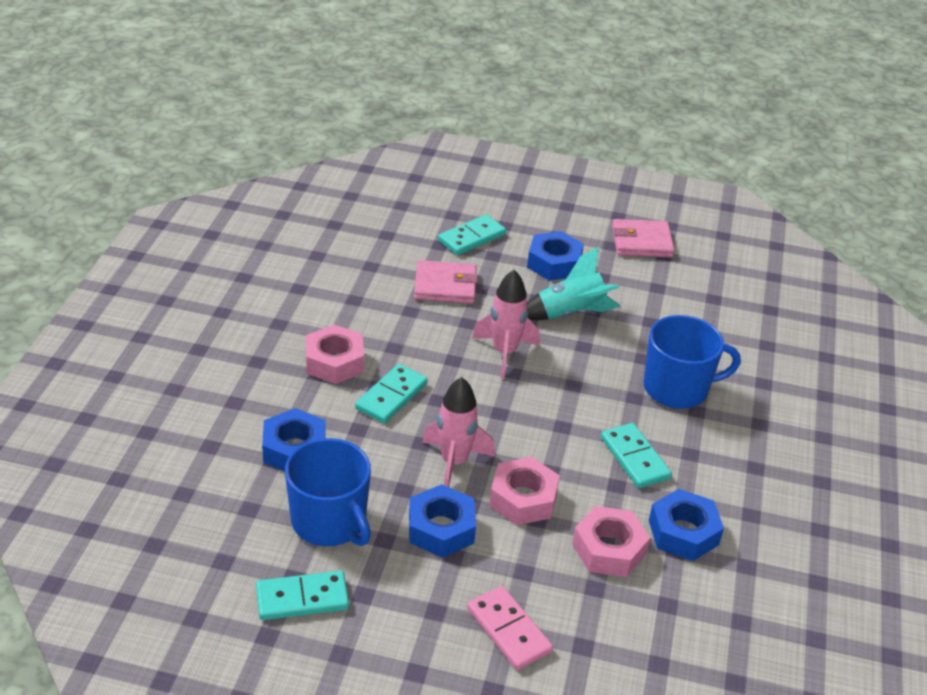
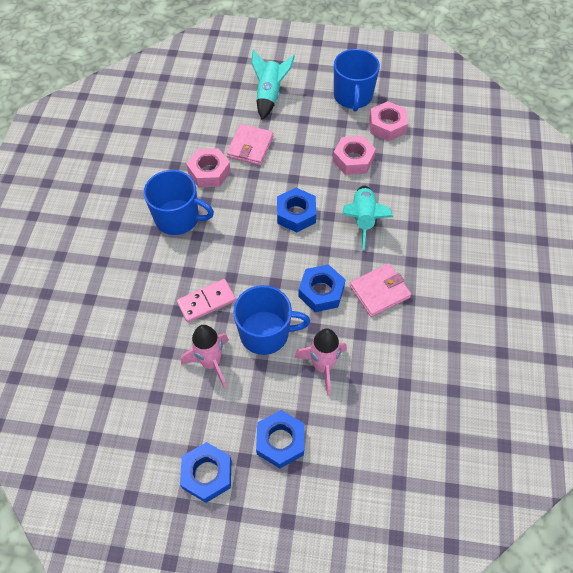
blue mug: [285,438,371,546] [644,315,741,409] = 2 -> [144,170,214,235] [233,285,310,355] [334,49,380,112] = 3
turquoise domino: [256,571,349,620] [355,364,428,423] [438,215,506,255] [601,423,672,488] = 4 -> none = 0
turquoise rocket: [527,246,620,320] = 1 -> [252,49,295,120] [342,186,393,250] = 2

